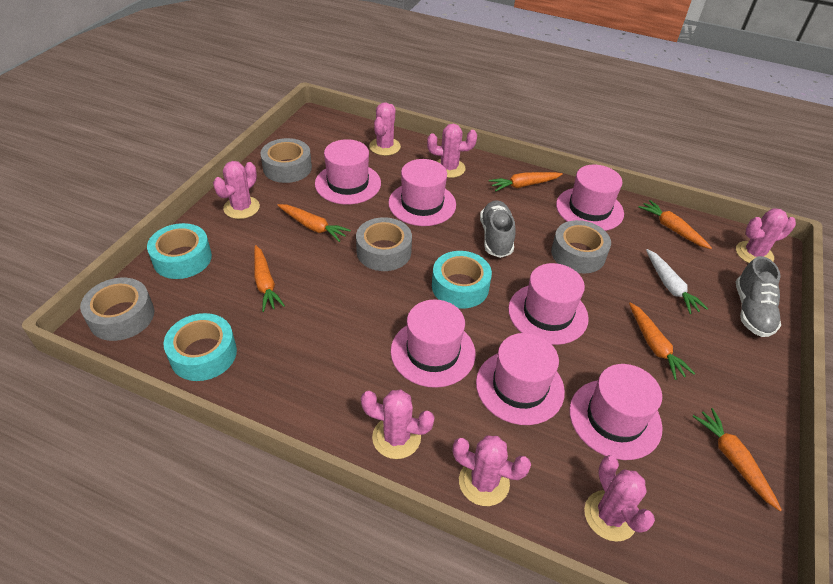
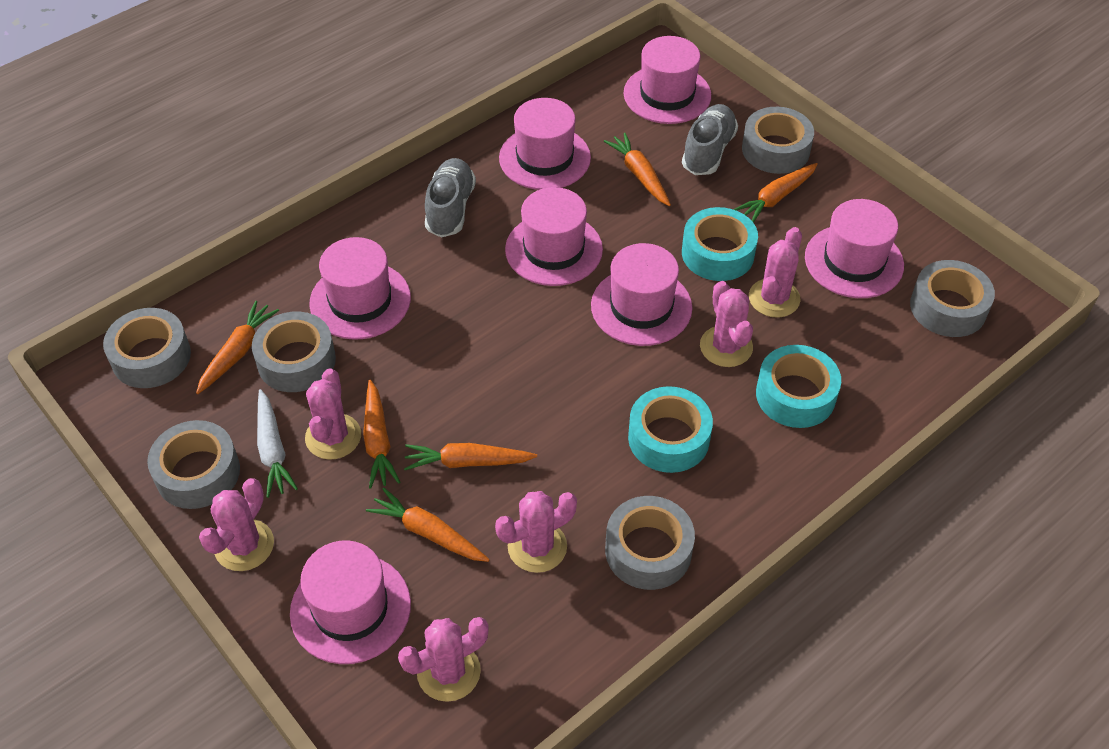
grey tape: [80,278,154,341] [260,138,312,183] [356,217,412,271] [551,220,611,273] = 4 -> [103,308,191,388] [147,420,240,509] [252,311,336,392] [605,496,695,590] [742,107,814,174] [910,260,995,337] = 6
pink cactus: [213,161,260,219] [361,390,435,459] [369,103,401,156] [427,124,477,178] [453,435,531,506] [584,455,655,542] [736,208,796,263] = 7 -> [199,478,274,571] [305,369,361,460] [398,617,489,702] [495,491,577,573] [700,281,753,367] [749,227,802,318] = 6

